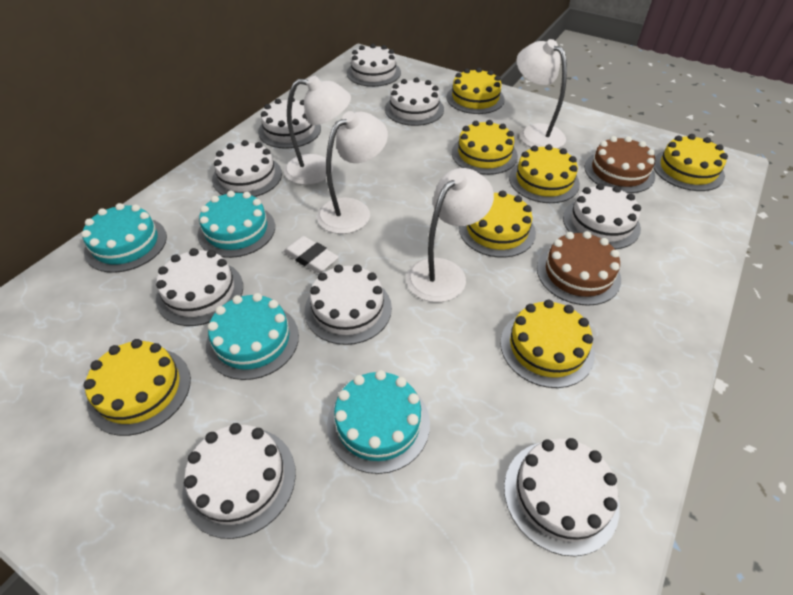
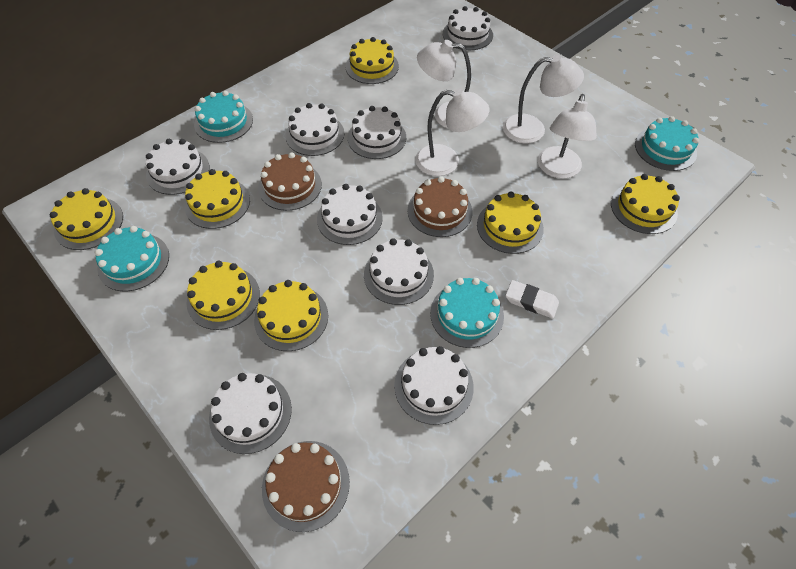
brown cake: [537,231,621,306] [585,136,655,193] = 2 -> [258,152,322,211] [262,441,350,532] [407,176,473,237] = 3
white cake: [156,248,243,326] [182,423,296,539] [212,140,282,197] [258,98,321,149] [305,264,392,345] [347,44,401,87] [385,78,444,126] [504,438,620,556] [563,183,641,249] = 9 -> [146,139,209,195] [209,373,292,454] [285,103,344,156] [317,184,383,245] [347,106,406,159] [364,238,434,305] [394,346,474,425] [443,6,493,50] = 8

